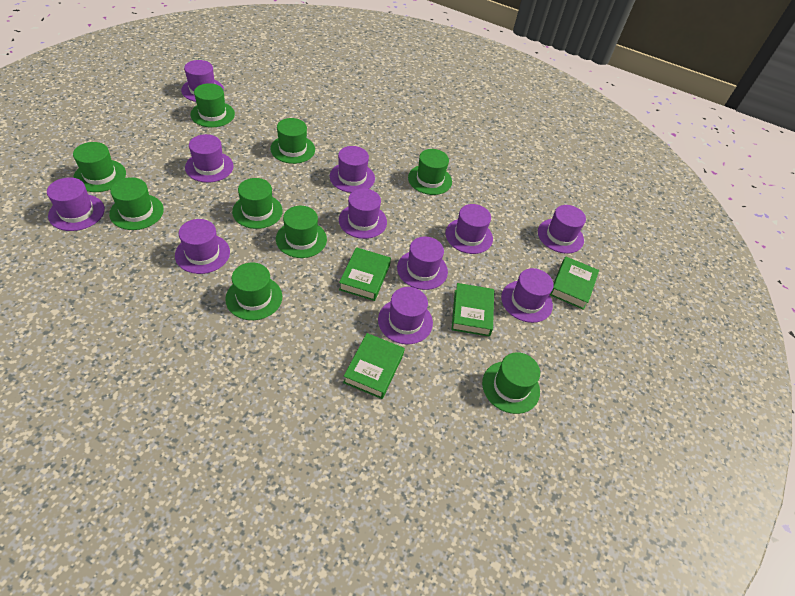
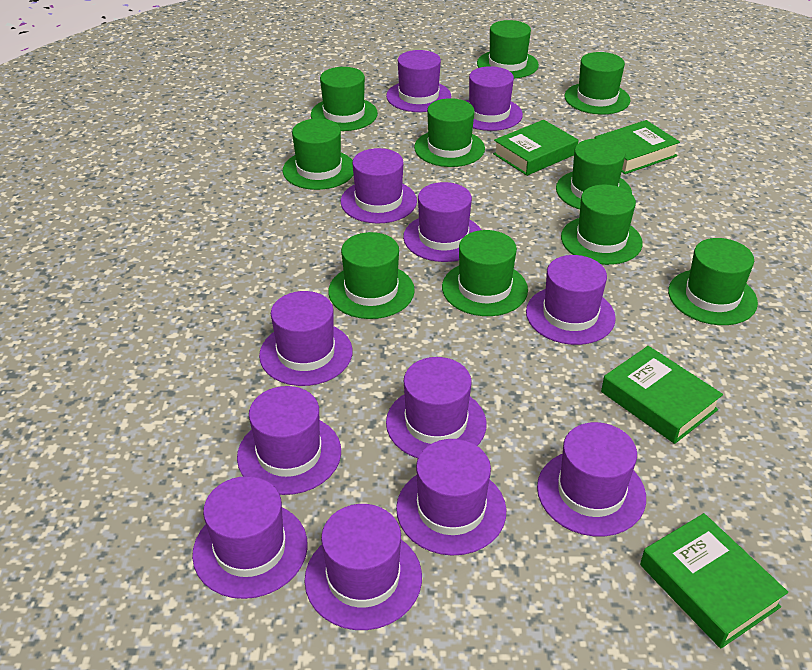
green hat: [73,142,126,192] [109,177,164,230] [190,83,235,128] [225,263,282,320] [232,178,283,229] [270,118,315,164] [276,206,327,258] [408,149,452,195] [482,352,540,414] = 9 -> [282,118,354,190] [311,67,378,131] [328,232,415,319] [414,98,485,167] [442,230,528,316] [477,20,539,79] [556,139,632,210] [561,185,643,265] [565,52,630,115] [668,238,758,325] = 10
purple hat: [47,177,105,231] [175,219,230,274] [181,60,224,102] [185,134,233,183] [330,146,375,193] [339,188,387,239] [378,287,433,344] [397,236,448,290] [445,204,493,254] [501,268,554,323] [538,205,586,254] = 11 -> [192,476,308,599] [237,386,341,495] [259,291,353,386] [305,504,422,630] [341,148,417,224] [386,50,451,112] [386,357,487,458] [396,439,506,556] [403,182,481,262] [466,66,523,131] [526,255,616,345] [537,422,646,536] = 12

